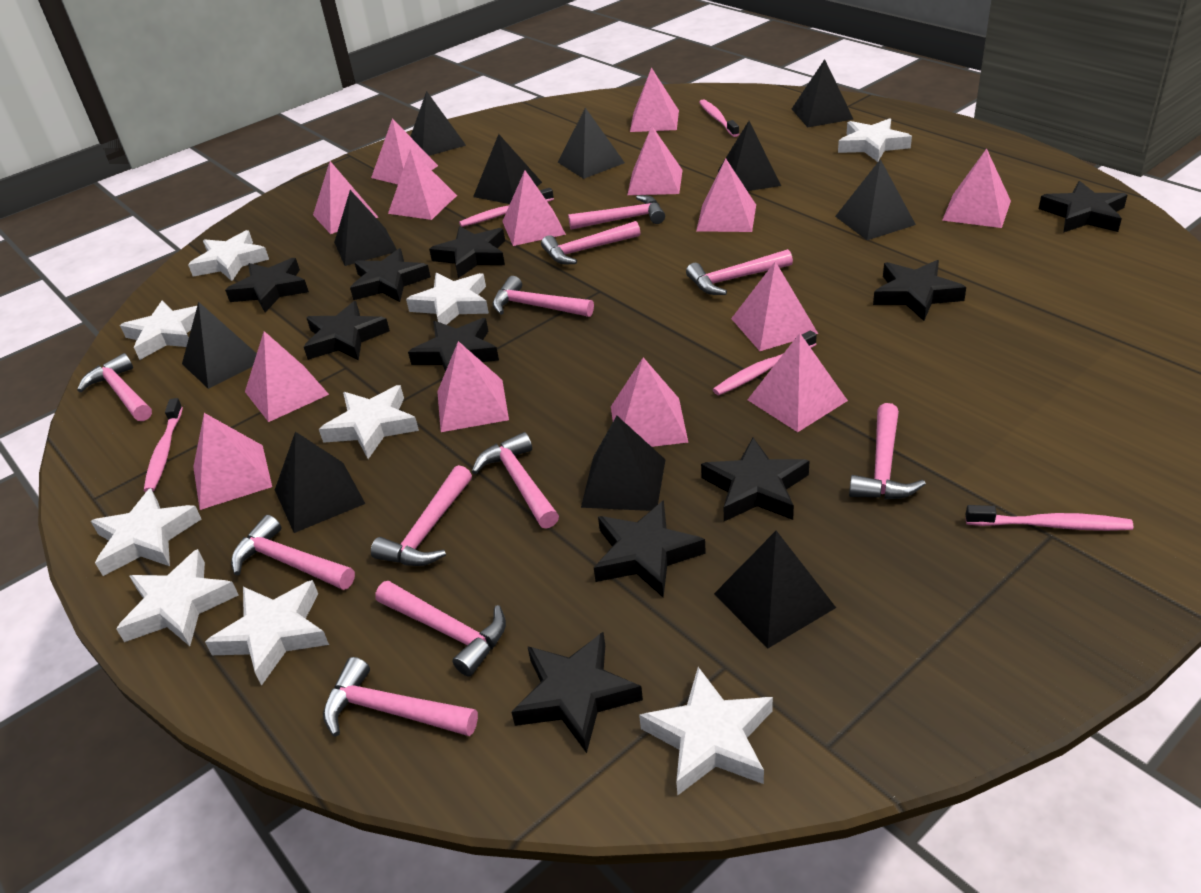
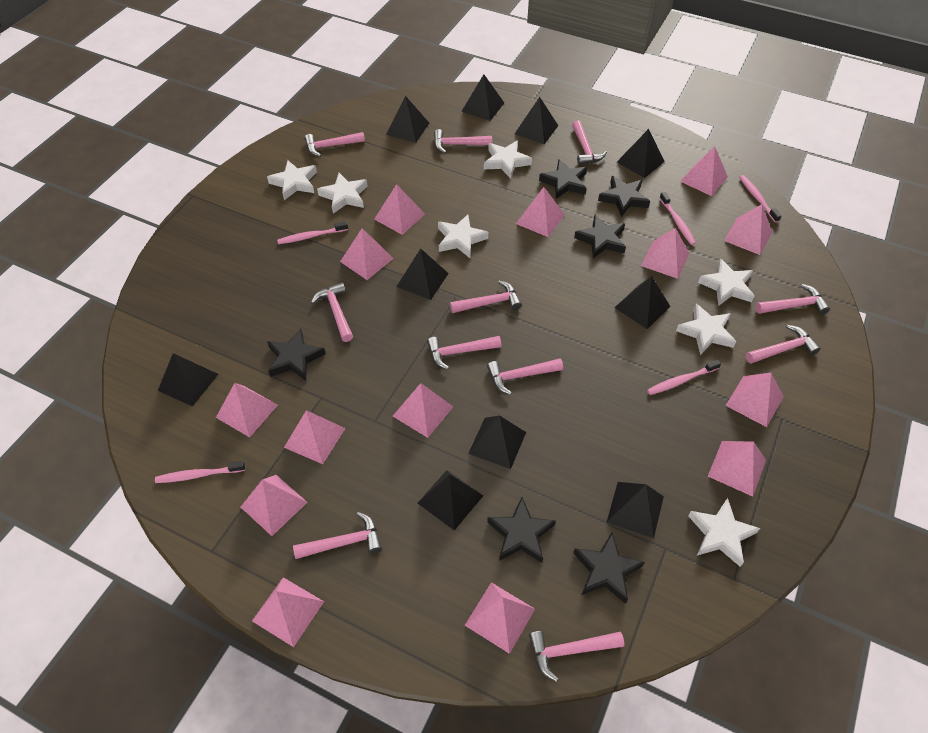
black pyramid: [182,302,257,389] [275,432,365,533] [334,190,397,266] [410,91,466,156] [473,134,542,204] [558,108,625,179] [581,416,665,511] [714,531,836,649] [718,121,781,191] [792,59,853,127] [835,159,916,240] = 11 -> [158,353,218,407] [386,96,429,143] [396,248,449,300] [418,470,483,530] [461,74,504,121] [468,415,526,469] [515,97,558,144] [606,482,664,538] [615,276,670,329] [617,129,665,178] = 10
black star: [225,258,309,312] [304,301,390,361] [350,248,431,302] [408,318,499,372] [429,226,505,278] [511,632,643,753] [594,500,706,597] [701,438,809,521] [873,260,966,321] [1039,181,1127,233] = 10 -> [267,328,326,381] [487,497,556,563] [539,159,587,199] [573,533,645,604] [574,215,626,258] [598,176,650,217] = 6
white star: [91,488,201,576] [116,549,239,646] [120,301,197,360] [188,230,269,281] [205,580,329,686] [319,385,419,459] [406,273,489,325] [639,667,773,796] [838,118,912,162] = 9 -> [267,160,317,200] [317,173,368,213] [438,214,488,258] [484,140,532,179] [676,304,736,355] [688,498,760,567] [698,259,754,306] = 7

